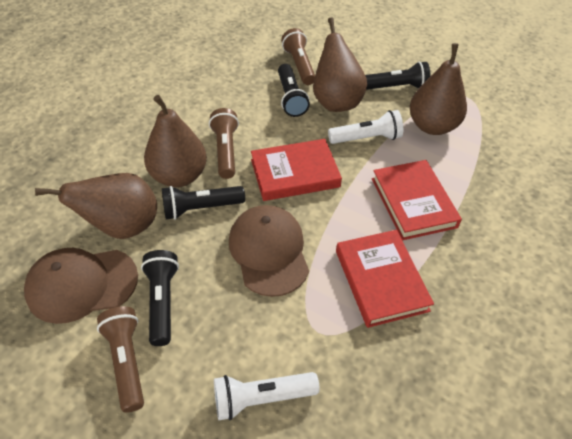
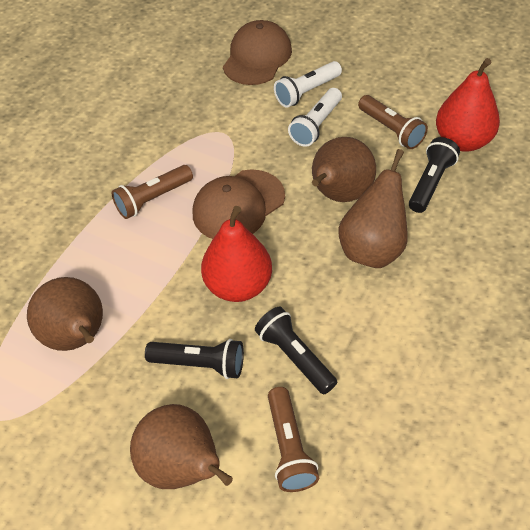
black flashlight: [141,250,179,346] [162,186,245,220] [278,64,310,117] [365,61,431,90] = 4 -> [145,339,244,379] [255,307,337,394] [409,137,460,213] = 3
red book: [251,139,342,201] [336,230,434,328] [372,160,462,240] = 3 -> none = 0
red pear: none = 0 -> [201,206,272,302] [436,58,500,152] = 2

